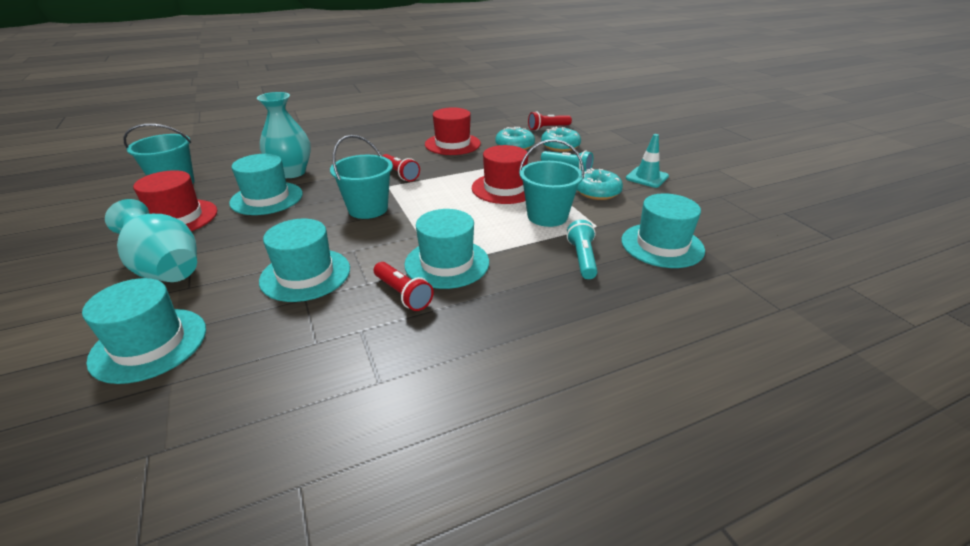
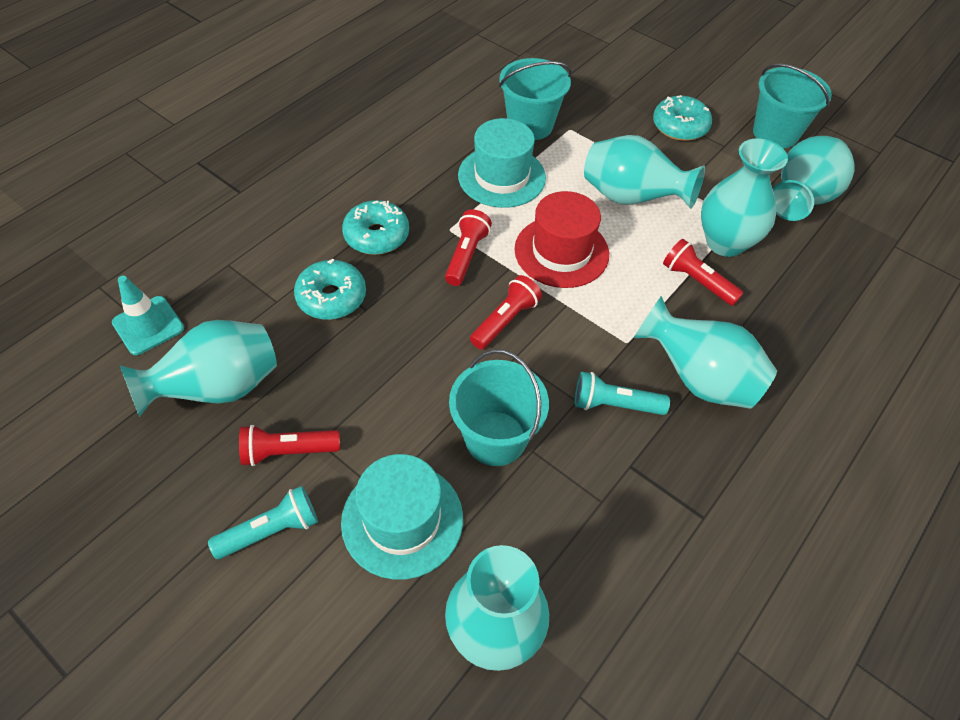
red flashlight: [374,262,434,311] [383,154,420,182] [528,111,572,131] = 3 -> [239,425,340,466] [445,209,492,286] [470,275,542,350] [663,239,743,306] = 4
red hat: [133,170,217,231] [425,108,481,155] [472,145,528,204] = 3 -> [514,191,609,288] = 1
turquoise hat: [82,278,206,384] [229,154,303,215] [259,219,350,302] [404,209,489,289] [621,193,705,268] = 5 -> [341,454,463,580] [458,118,546,208] = 2
turquoise vase: [105,199,197,282] [257,92,311,178] = 2 -> [120,320,277,417] [445,545,549,671] [584,135,705,209] [634,296,777,409] [701,138,788,257] [773,136,855,221] = 6

